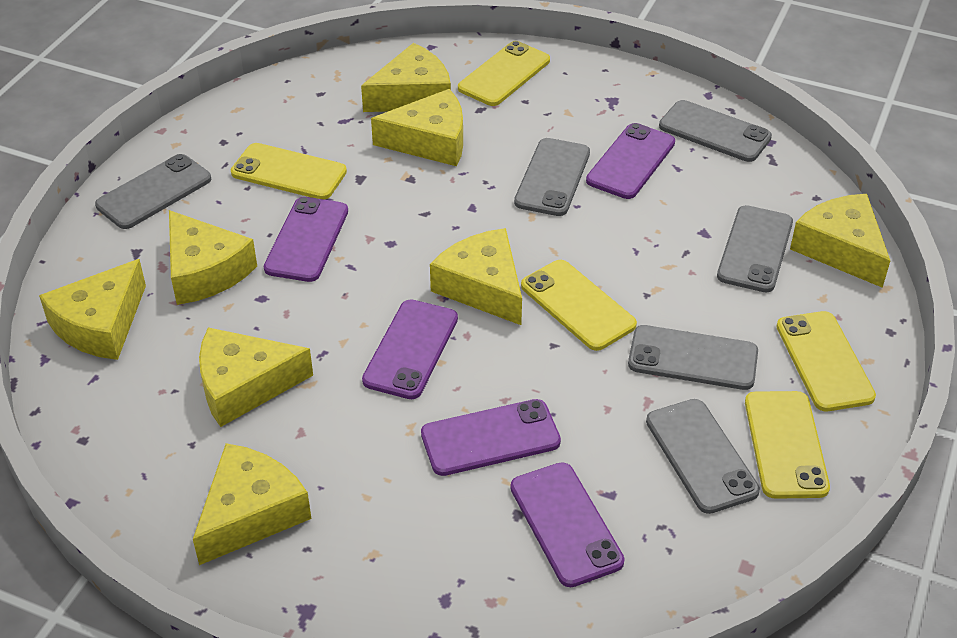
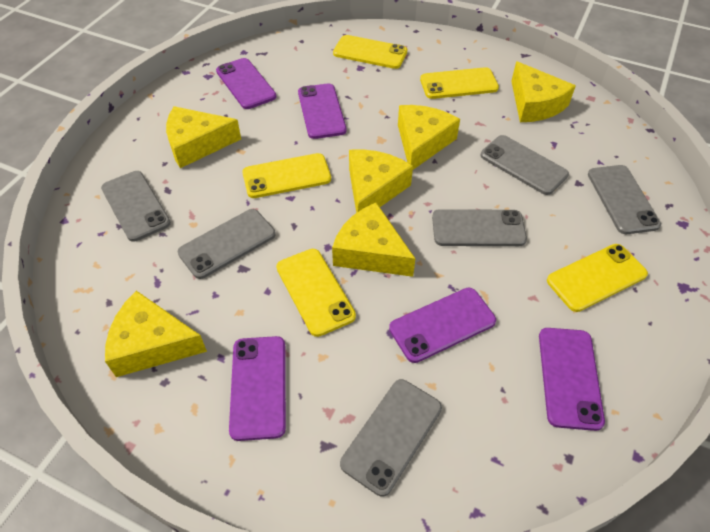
yellow cheese: [39,259,146,360] [169,210,257,305] [193,443,311,565] [199,327,313,427] [361,43,451,112] [371,89,463,166] [430,228,522,325] [790,194,891,288] = 8 -> [105,291,207,377] [166,106,241,168] [332,203,415,277] [349,149,413,213] [398,105,460,170] [511,61,576,122] = 6

